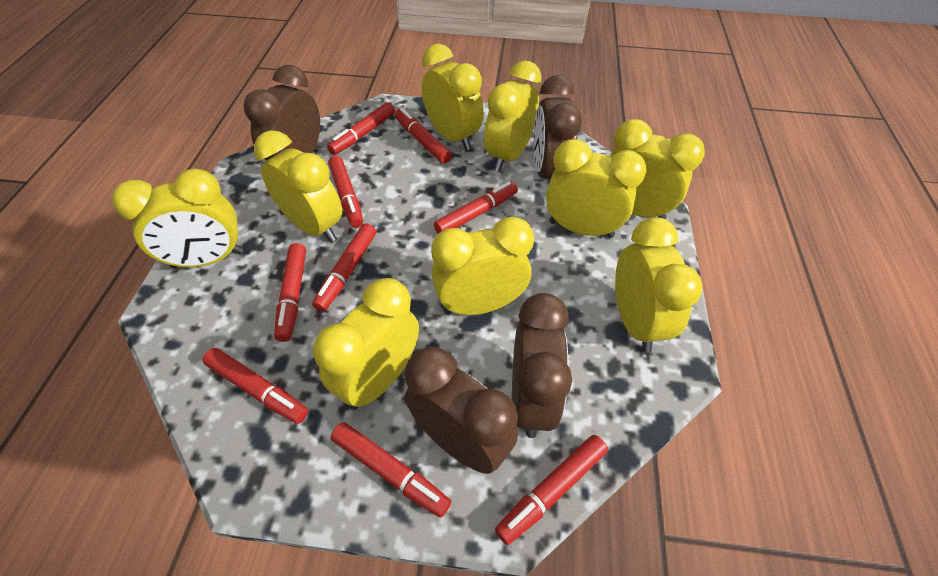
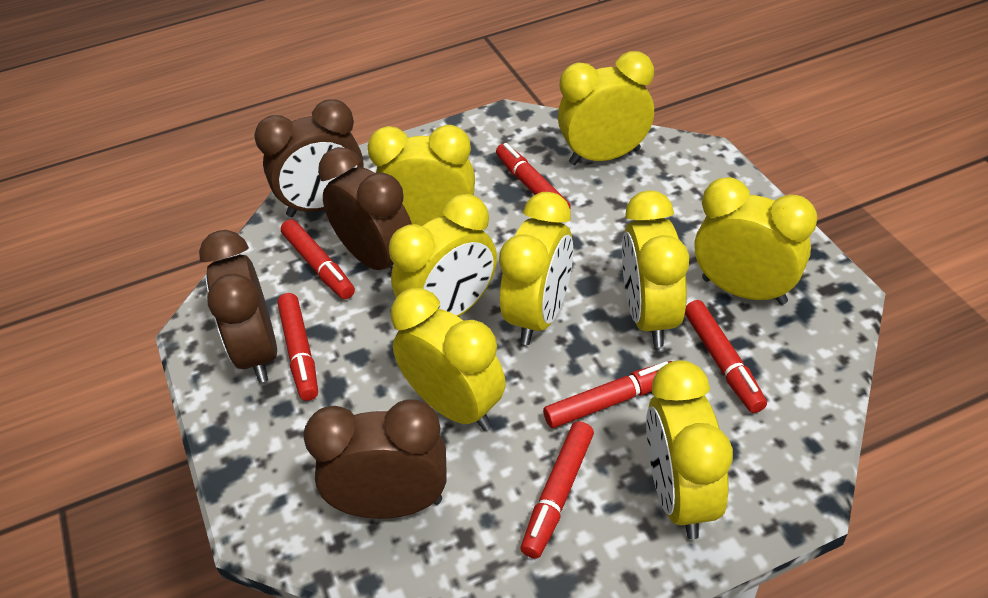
red marker: [203,348,308,424] [274,243,306,342] [312,223,376,312] [327,102,395,155] [328,156,363,228] [331,422,451,518] [395,108,452,164] [434,181,518,234] [495,435,608,545] = 9 -> [277,293,318,401] [281,219,355,299] [496,143,571,208] [521,421,594,559] [543,361,672,428] [685,300,767,413] = 6
yellow clock: [112,169,243,268] [254,130,342,242] [313,278,419,410] [422,44,484,150] [431,216,534,315] [484,61,542,171] [546,139,647,238] [610,119,705,219] [615,217,702,353] = 9 -> [368,125,475,226] [389,194,497,317] [391,288,506,431] [499,192,573,345] [558,51,654,165] [622,191,689,347] [646,360,733,539] [695,177,817,305] = 8

